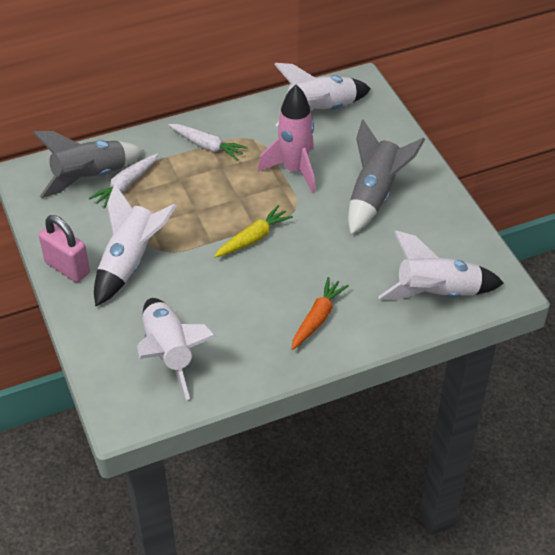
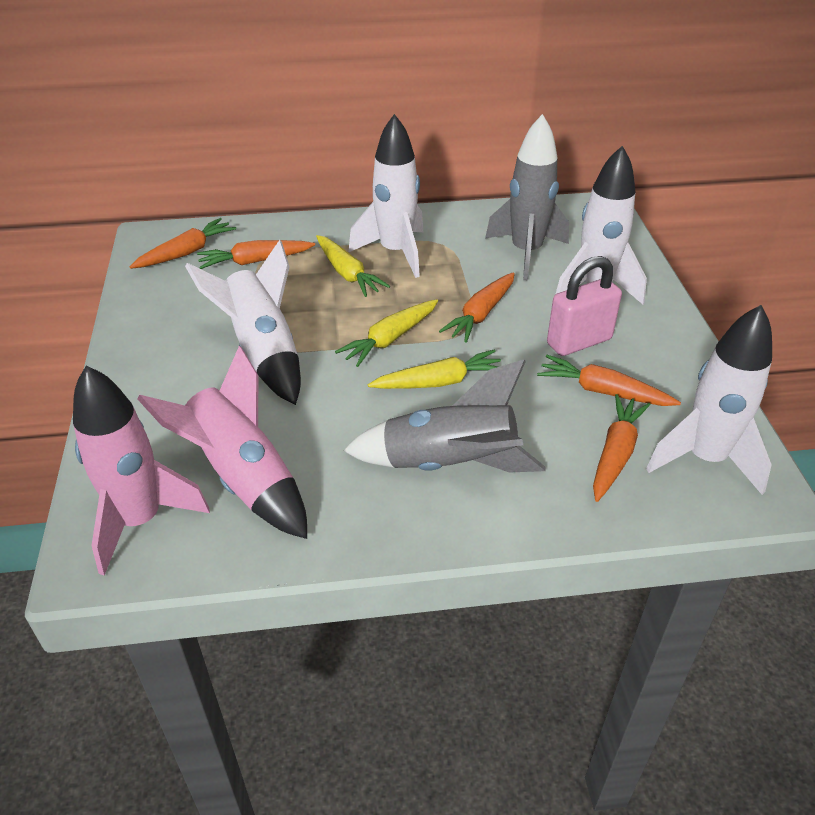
orange carrot: [291,277,349,350] = 1 -> [130,218,236,269] [197,240,315,269] [439,272,515,343] [537,355,681,406] [593,394,651,502] = 5
pink rocket: [258,85,315,194] = 1 -> [73,366,210,576] [137,346,307,539] = 2
white carrot: [89,153,159,209] [168,124,248,160] = 2 -> none = 0
yellow carrot: [214,205,293,258] = 1 -> [316,235,390,297] [335,299,438,367] [368,349,501,389] = 3

